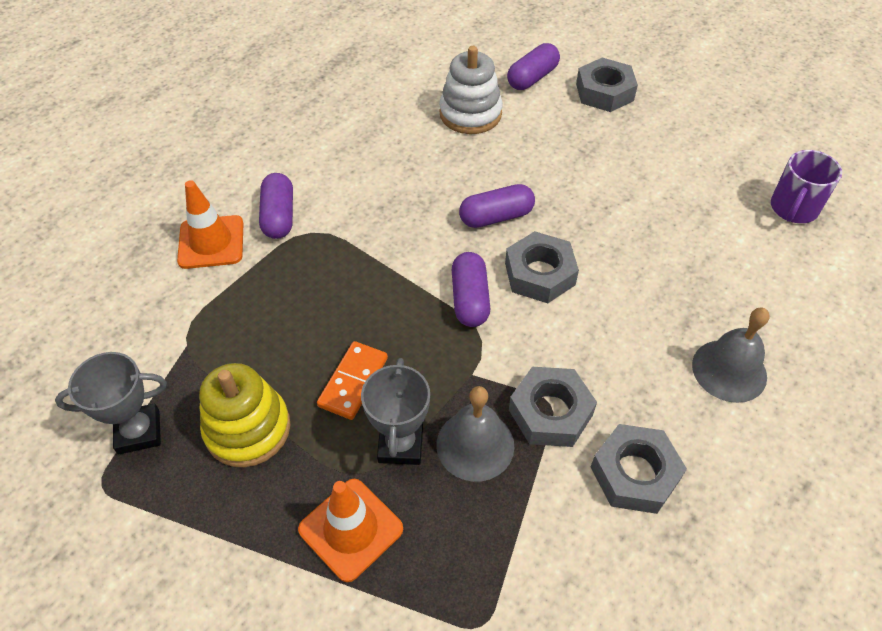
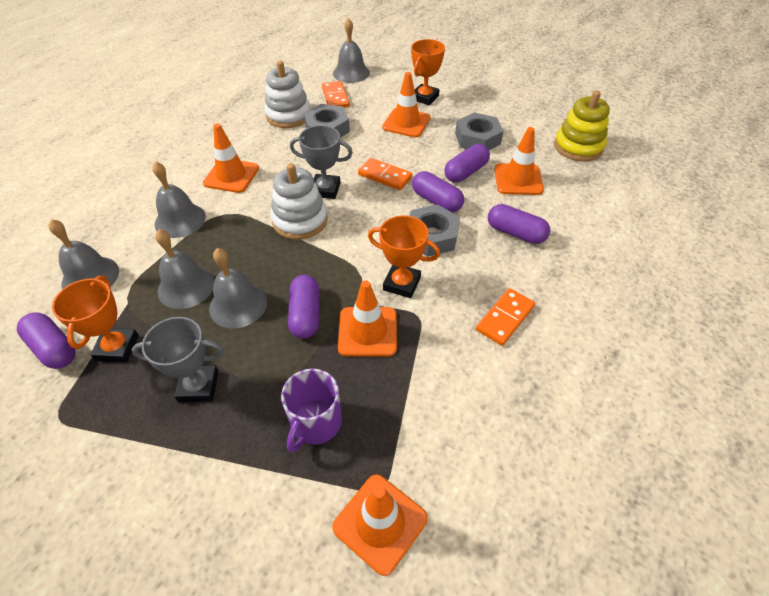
grey bell: [436,386,514,482] [692,308,770,403] = 2 -> [48,219,119,289] [152,161,206,238] [155,229,214,309] [209,248,267,328] [333,18,370,83] = 5
grey nut: [505,231,579,303] [509,367,597,447] [576,58,638,112] [591,424,687,514] = 4 -> [304,104,350,138] [410,204,460,257] [455,112,503,150] = 3
orange domino: [317,341,388,420] = 1 -> [322,81,350,108] [358,158,412,190] [476,288,535,346] = 3
orange traffic cone: [177,180,243,269] [298,479,403,582] = 2 -> [203,123,259,193] [332,474,428,576] [338,280,397,356] [382,72,431,138] [494,127,544,195] = 5
orange trophy: none = 0 -> [52,276,139,363] [368,215,440,298] [411,39,445,105] = 3
purple capsule: [259,173,293,239] [452,252,490,327] [459,184,535,228] [507,43,560,90] = 4 -> [17,313,76,369] [288,275,319,339] [412,171,464,212] [444,144,490,183] [488,204,550,244] = 5
white stacking toy: [439,46,503,134] = 1 -> [264,61,310,128] [271,163,328,240] = 2

